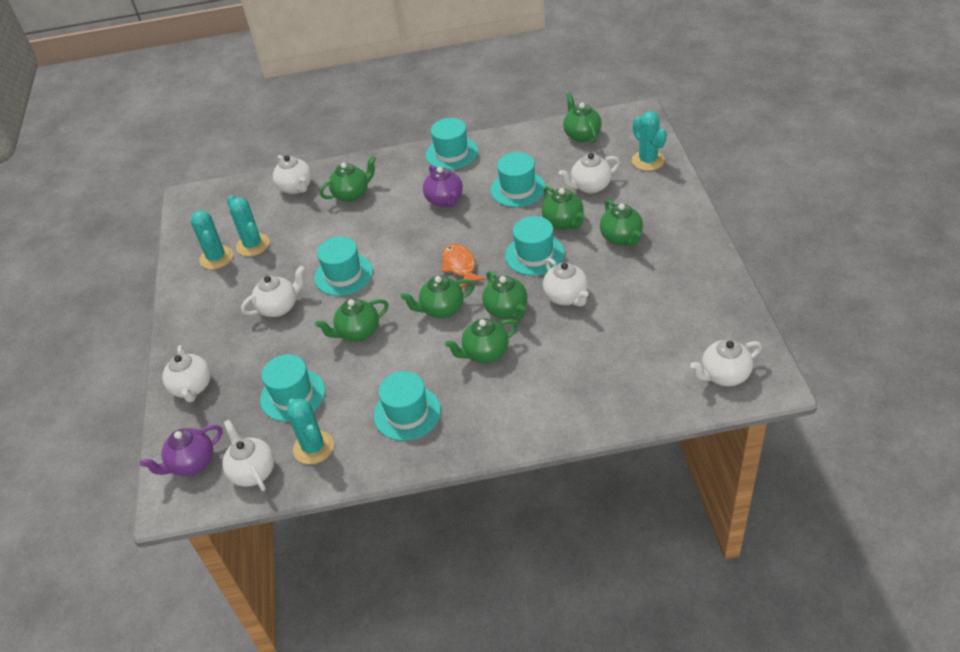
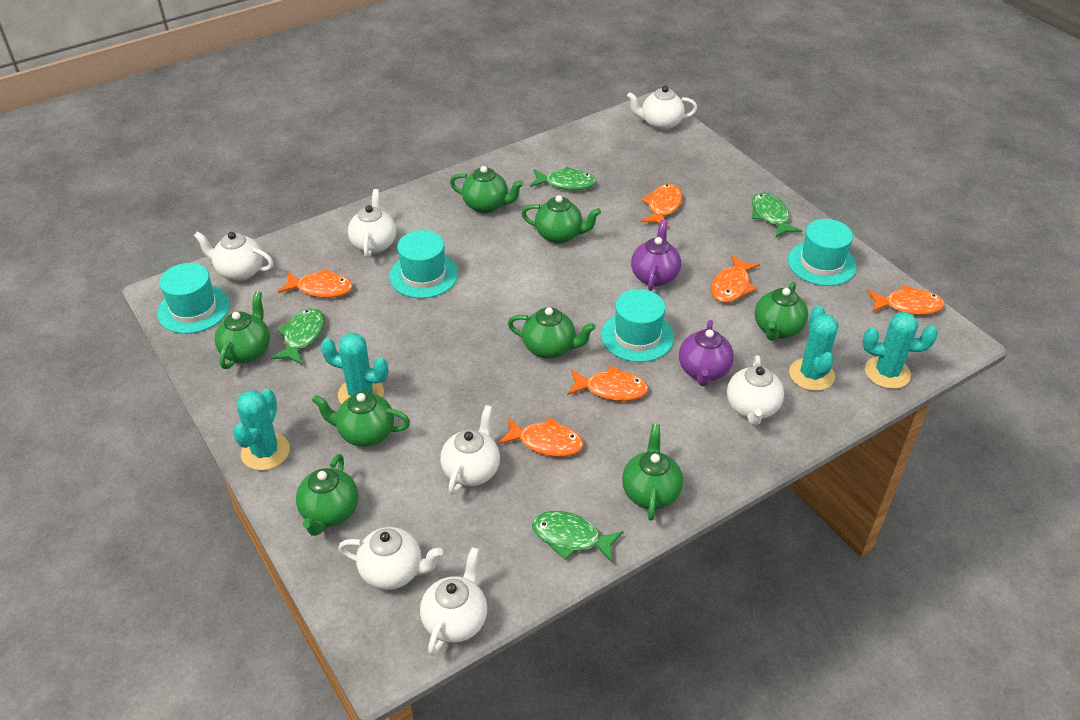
green fish: none = 0 -> [271,308,325,365] [530,166,596,190] [532,511,624,563] [752,193,802,237] = 4
orange fish: [441,244,486,288] = 1 -> [278,268,353,298] [498,417,583,457] [567,366,648,401] [641,184,682,228] [711,255,760,303] [867,285,944,315] = 6
turquoise hat: [260,354,325,422] [314,237,373,296] [374,371,441,441] [426,118,478,170] [490,152,546,207] [505,216,565,276] = 6 -> [157,263,230,334] [389,230,458,298] [601,289,674,362] [788,219,857,286] = 4

